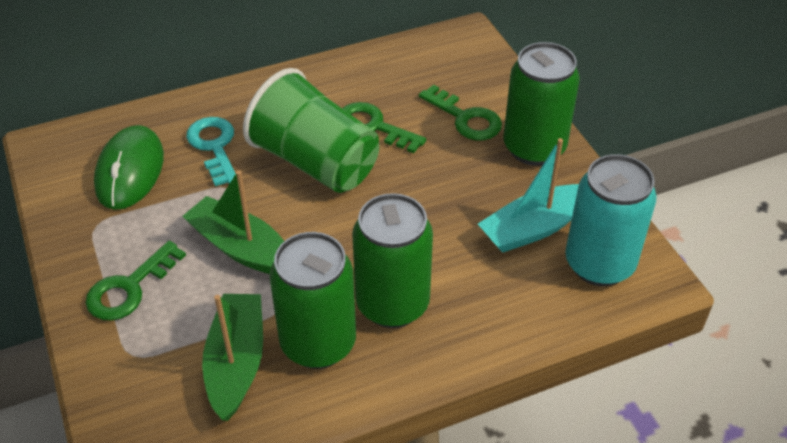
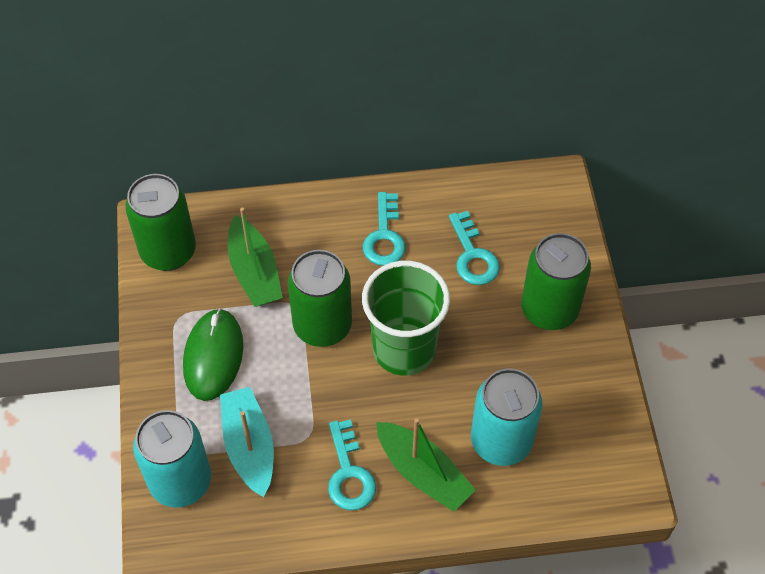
green key: [85,241,186,321] [342,102,426,153] [419,85,502,140] = 3 -> none = 0
turquoise can: [565,154,657,286] = 1 -> [133,410,211,508] [471,369,542,466] = 2
turquoise key: [186,117,236,186] = 1 -> [328,419,376,511] [363,192,406,266] [449,211,500,285] = 3

